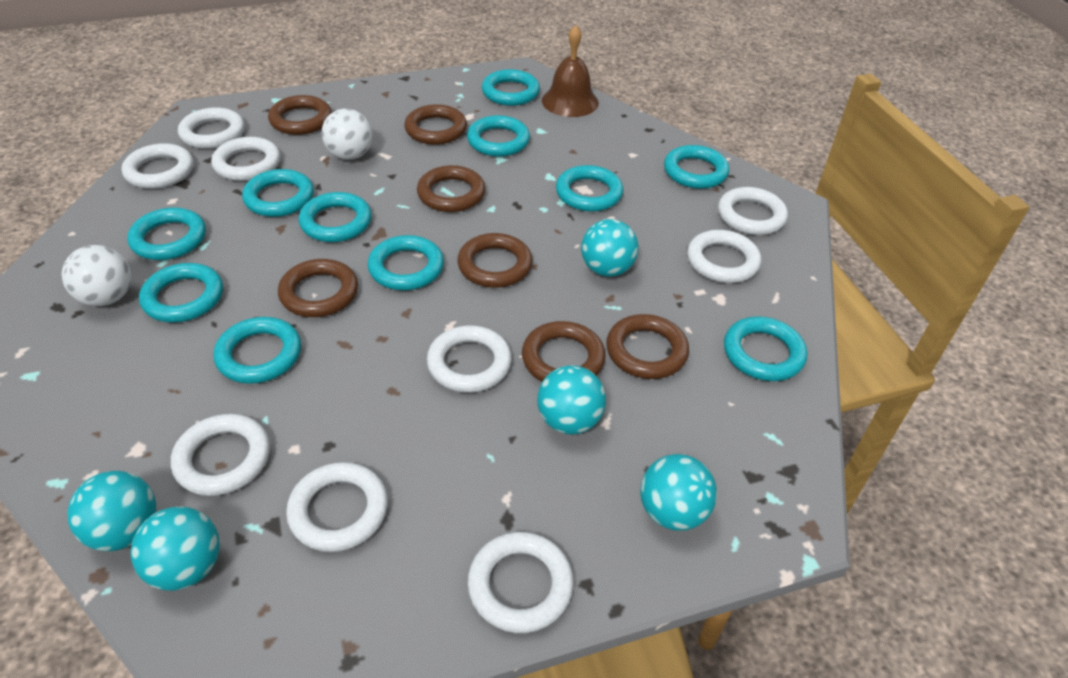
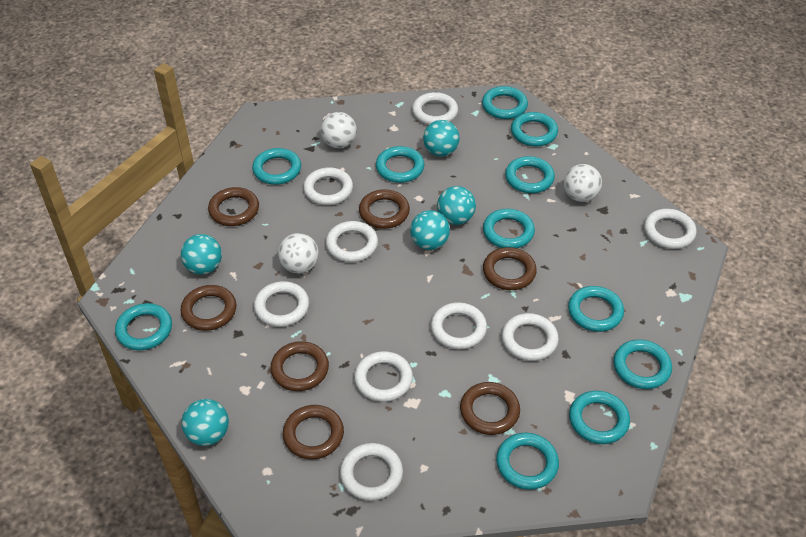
brown bell: [542,25,599,117] = 1 -> none = 0
white ball: [62,245,131,306] [322,109,373,160] = 2 -> [278,233,319,274] [321,112,357,148] [564,164,602,202] = 3

